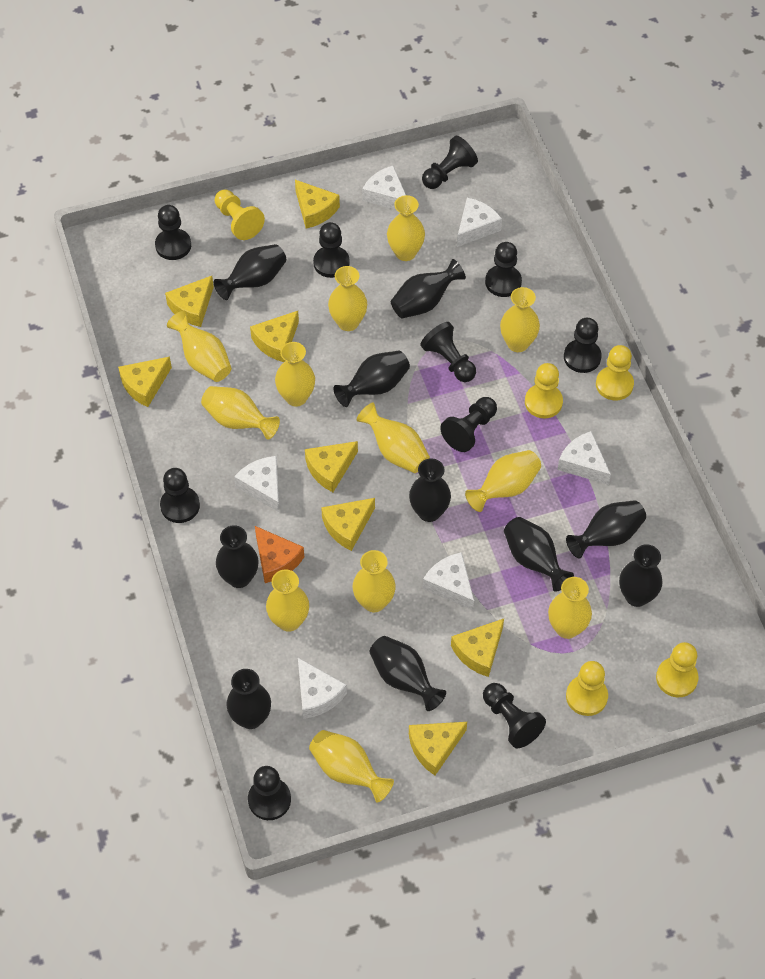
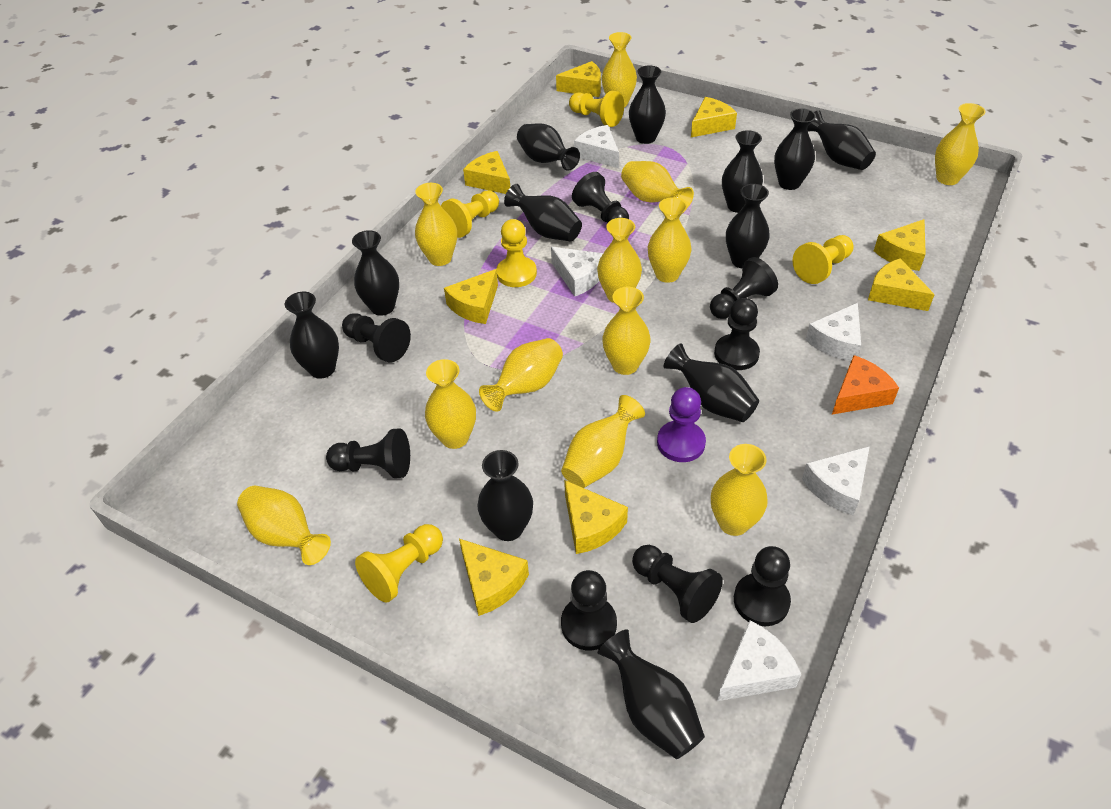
black pawn: [155,205,191,260] [160,468,200,523] [248,766,291,820] [313,222,350,278] [420,322,476,382] [422,136,478,189] [440,397,497,452] [483,683,546,748] [485,242,522,297] [564,318,602,373] = 10 -> [326,429,410,478] [342,313,411,362] [561,570,617,650] [572,172,629,223] [632,545,723,623] [710,257,778,319] [714,298,760,370] [734,546,791,626] = 8
black vase: [214,244,286,300] [216,525,259,588] [226,669,271,729] [333,351,410,407] [369,636,446,711] [391,259,466,319] [409,458,451,522] [504,517,574,592] [566,500,646,559] [619,544,663,607] = 10 -> [285,292,339,379] [352,230,399,316] [477,450,533,541] [504,184,582,242] [517,123,580,171] [598,629,705,759] [629,65,666,144] [664,344,759,422] [722,130,763,213] [726,184,770,268] [774,108,816,190] [807,110,876,170] = 12
purple pawn: none = 0 -> [657,387,706,462] = 1
white cheese: [234,456,280,513] [298,658,347,719] [362,166,406,210] [423,552,474,610] [457,198,502,247] [557,431,611,485] = 6 -> [551,247,603,296] [574,125,619,168] [717,620,801,701] [802,446,870,515] [806,303,861,361] = 5

